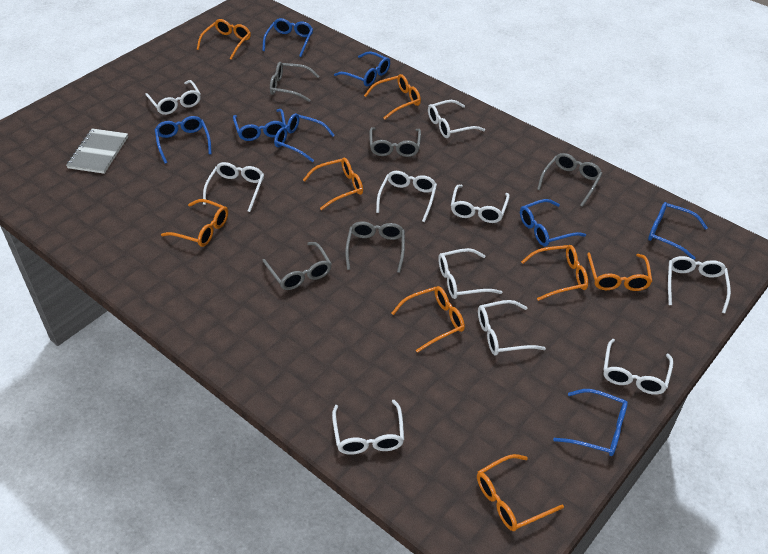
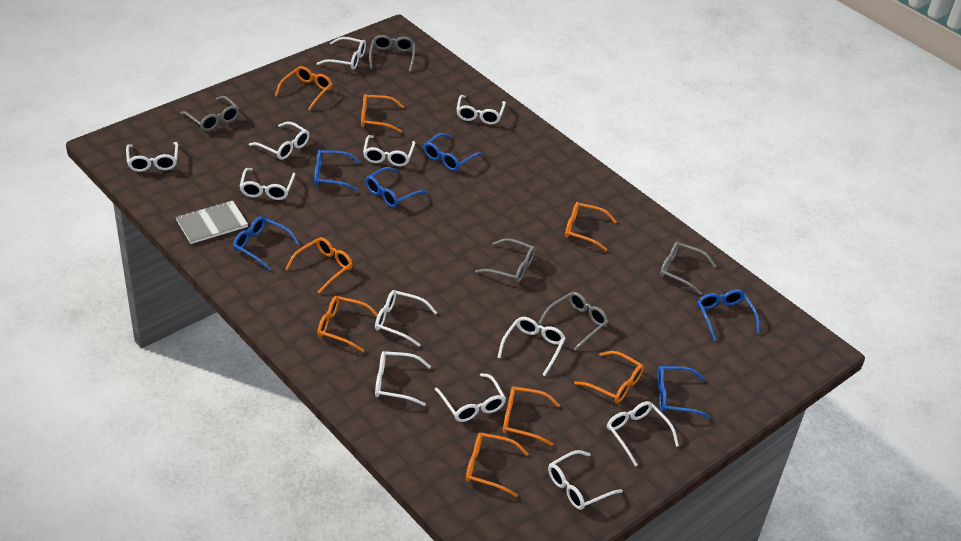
blue glasses: [155,116,212,164] [233,109,286,141] [262,18,313,57] [274,113,335,162] [334,52,390,87] [520,199,586,246] [553,389,628,456] [648,202,708,260] = 8 -> [233,216,299,271] [314,150,361,191] [365,167,427,208] [424,133,483,171] [657,366,710,419] [697,289,760,341] = 6
white glasses: [145,80,201,115] [203,162,264,212] [332,400,404,455] [376,171,437,222] [428,100,485,138] [438,248,502,299] [451,185,510,223] [478,300,546,356] [603,339,673,395] [668,256,731,313] = 10 -> [126,142,178,172] [240,168,295,200] [249,122,310,160] [316,37,366,70] [363,135,415,166] [375,290,437,347] [375,351,431,406] [435,373,506,422] [456,95,506,125] [497,317,566,376] [548,450,623,510] [607,401,679,466] = 12

